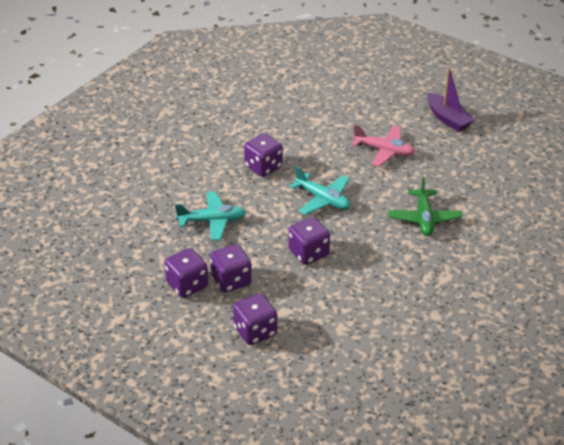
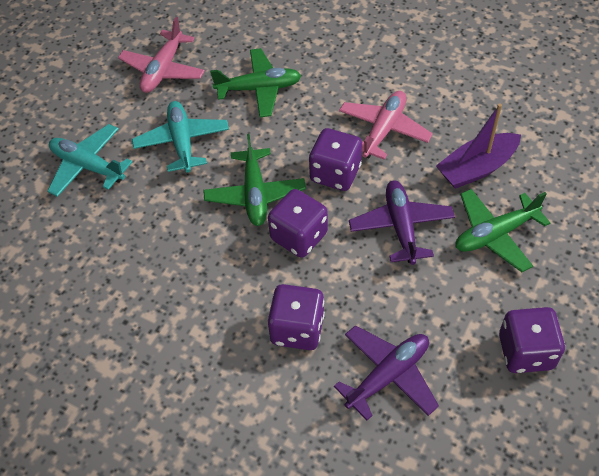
green plane: [388,177,462,236] = 1 -> [203,134,306,226] [210,48,301,118] [456,189,550,272] = 3
pink plane: [352,124,415,167] = 1 -> [118,17,205,93] [339,91,433,160] = 2
purple dice: [164,248,208,298] [210,244,252,293] [233,293,277,345] [244,133,283,177] [288,217,330,265] = 5 -> [268,189,328,258] [268,284,325,350] [309,128,362,191] [499,307,565,373] = 4
purple plane: none = 0 -> [334,325,439,420] [349,180,455,265] = 2

